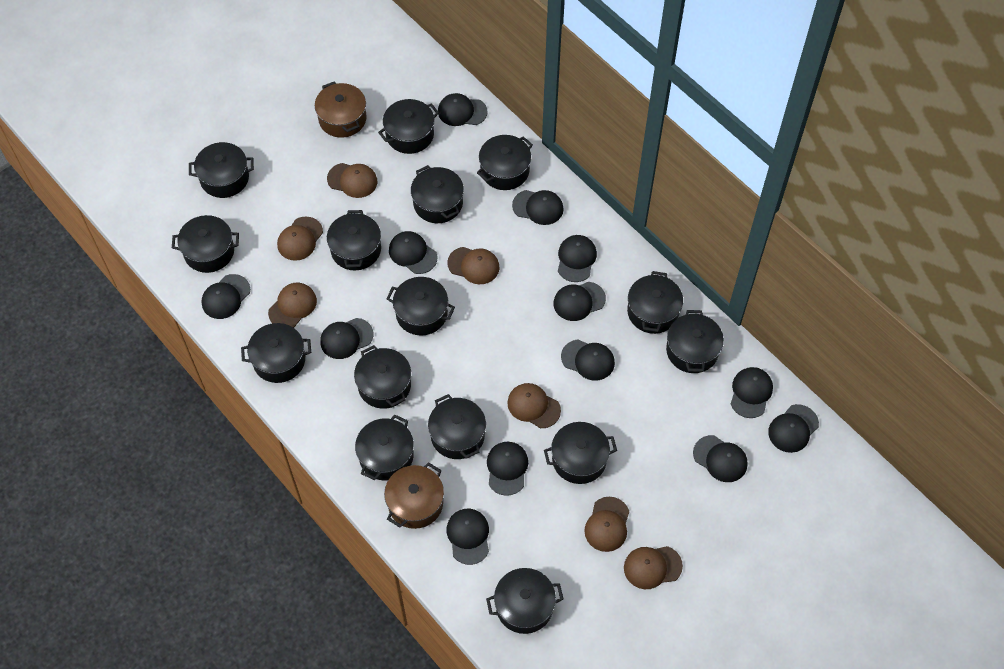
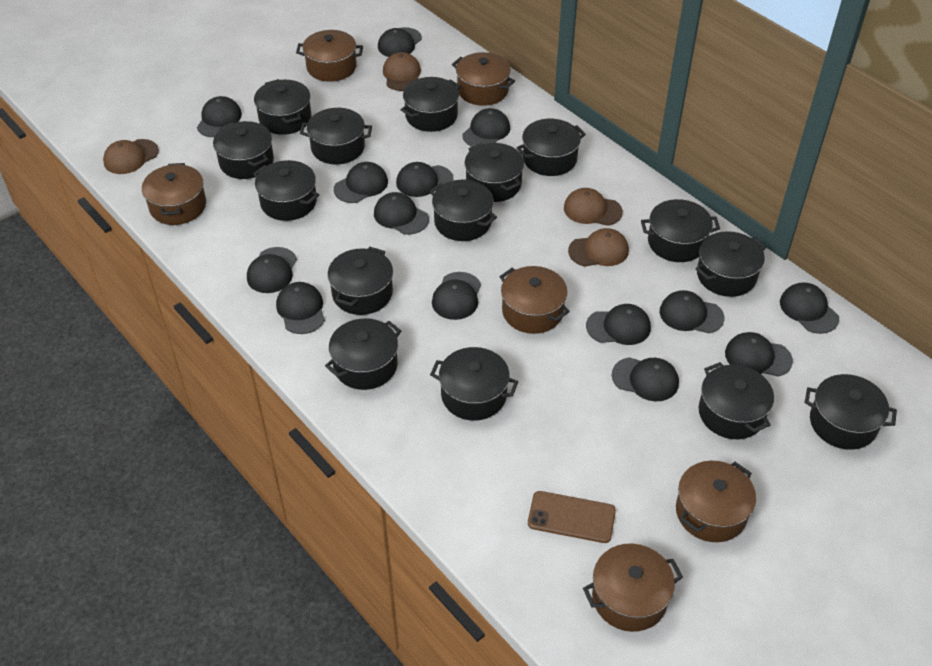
black cap: [202,274,250,319] [320,318,373,359] [389,231,438,274] [438,93,487,126] [446,509,489,565] [487,442,528,496] [512,190,564,225] [553,282,606,321] [558,235,597,282] [561,339,615,380] [693,435,748,482] [731,367,773,418] [768,404,819,453] = 13 -> [197,96,242,137] [247,247,297,293] [276,282,325,334] [334,162,388,203] [374,192,429,235] [378,27,422,57] [396,162,453,197] [432,272,481,320] [462,108,510,147] [586,304,651,345] [612,357,679,401] [660,290,724,333] [725,332,793,377] [780,282,839,334] = 14
brown cap: [268,283,317,328] [277,216,323,261] [327,163,377,198] [447,247,499,284] [507,383,561,428] [584,497,629,552] [624,546,683,589] = 7 -> [103,139,159,174] [383,52,421,91] [564,188,623,226] [568,228,629,267] = 4
brown phone: none = 0 -> [528,491,616,543] = 1
brown pot: [315,81,367,138] [384,462,444,529] = 2 -> [142,163,206,225] [296,30,363,82] [452,52,515,106] [499,266,570,334] [583,544,683,632] [676,461,756,542] = 6

